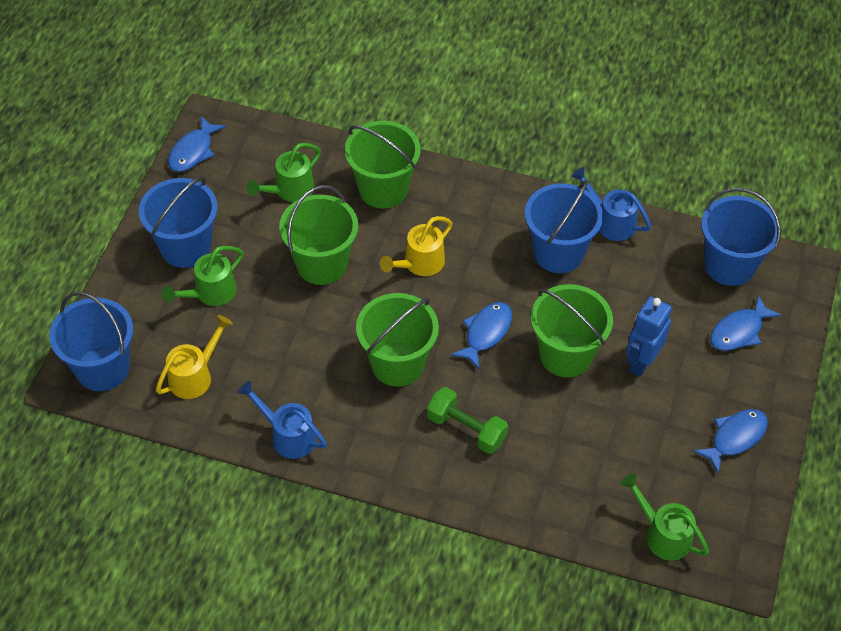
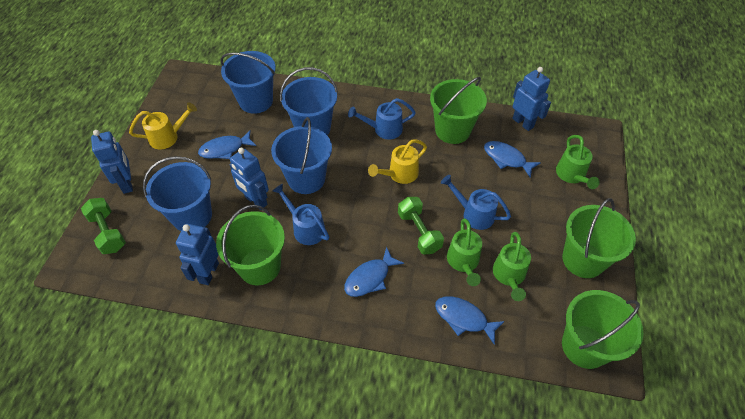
blue robot: [626,297,672,377] = 1 -> [91,130,133,194] [176,224,219,285] [229,148,269,210] [512,67,551,131] = 4
blue watering can: [238,381,327,459] [571,167,652,241] = 2 -> [272,184,329,245] [348,98,416,139] [441,175,511,230] = 3
green dumbbell: [427,387,508,454] = 1 -> [81,198,126,254] [398,197,444,255] = 2

